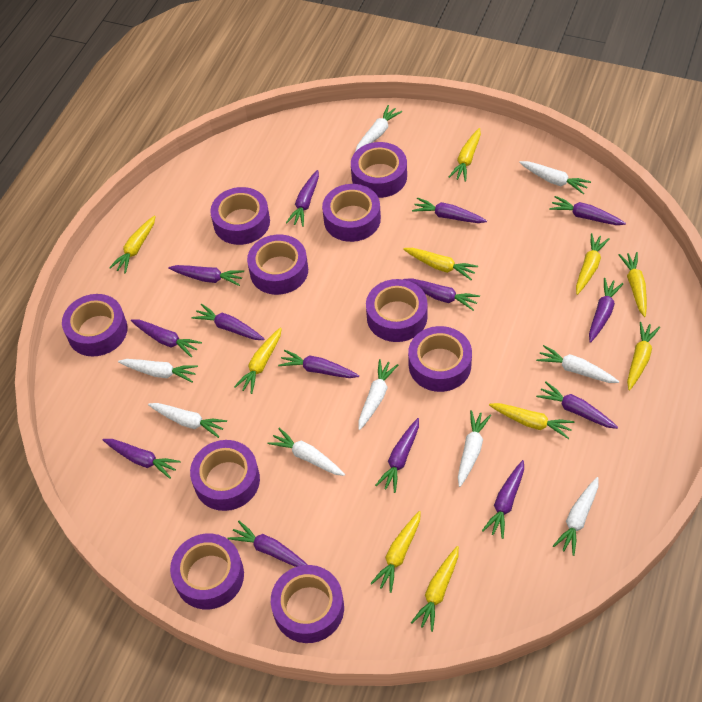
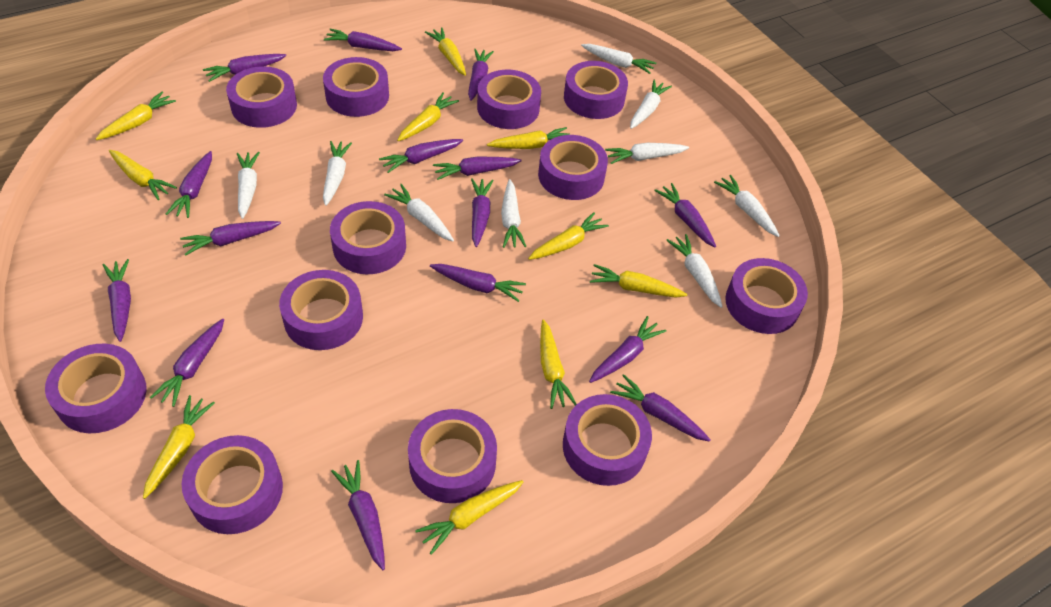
purple carrot: [103,439,181,479] [131,319,202,358] [168,265,244,286] [191,304,264,340] [227,521,307,567] [278,349,359,378] [286,170,319,227] [375,418,419,493] [403,278,480,311] [412,197,487,223] [482,460,524,539] [536,382,618,429] [549,196,626,225] [589,278,623,343] = 14 -> [103,259,131,342] [150,319,224,407] [166,151,212,218] [180,221,281,256] [203,54,286,82] [324,29,402,51] [331,460,385,570] [379,139,463,173] [430,264,526,302] [433,157,521,180] [468,49,494,101] [471,178,494,247] [589,316,667,383] [610,374,711,442] [654,183,716,247] = 15
purple tape: [62,294,128,356] [170,533,244,609] [190,440,260,511] [210,187,270,245] [247,234,308,295] [271,565,344,643] [322,184,381,242] [351,142,407,198] [366,279,428,342] [408,326,472,392] = 10 -> [45,344,147,433] [182,435,283,534] [226,66,297,128] [279,270,363,350] [323,57,389,117] [330,201,406,274] [408,409,497,503] [477,70,541,129] [538,135,608,200] [563,394,652,486] [564,61,628,119] [725,258,808,334] = 12

